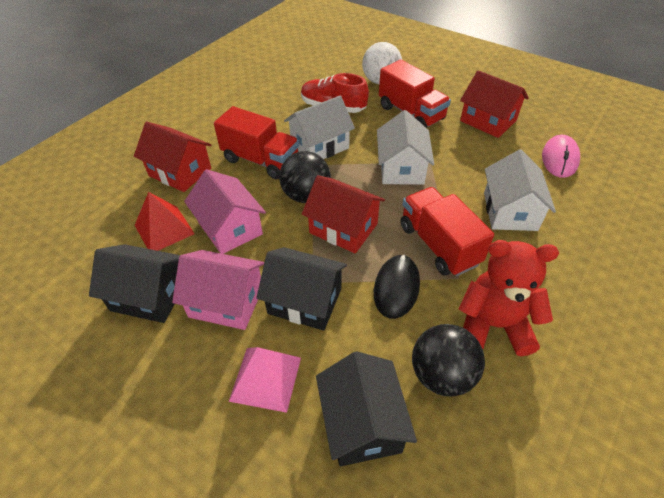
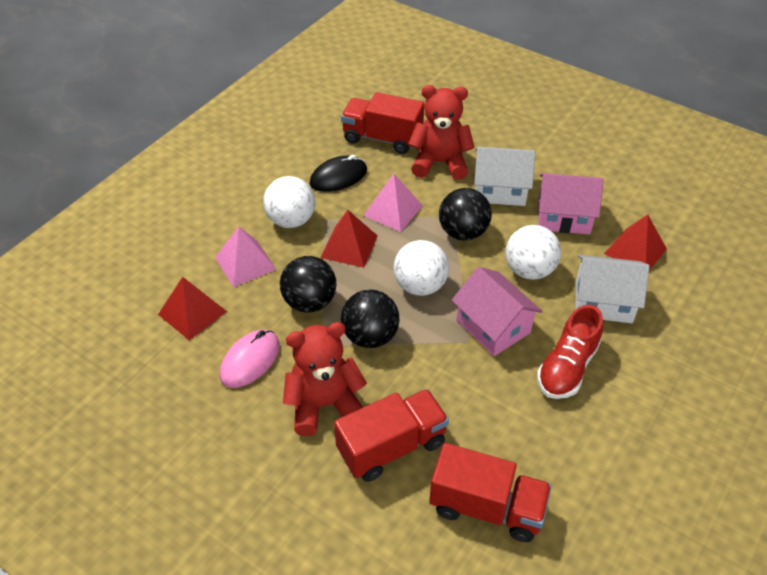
black ball: [279,151,331,203] [412,324,485,396] = 2 -> [280,256,337,313] [341,289,400,348] [439,188,492,241] = 3
black house: [89,244,180,323] [256,247,347,331] [316,351,417,466] = 3 -> none = 0
pink pyramid: [229,347,301,413] = 1 -> [215,227,277,287] [363,174,423,232] = 2
red house: [134,122,211,192] [302,175,385,254] [460,70,529,138] = 3 -> none = 0
red pyramid: [135,192,195,251] = 1 -> [158,277,227,340] [320,210,378,268] [604,215,667,270] = 3
red teddy bear: [459,240,559,356] = 1 -> [283,322,367,436] [408,85,475,180] = 2
white ball: [362,42,402,84] = 1 -> [263,176,315,228] [393,240,449,296] [506,225,561,280] = 3
white house: [284,96,355,159] [377,110,434,185] [484,149,556,231] = 3 -> [474,147,535,206] [576,254,650,323] = 2

